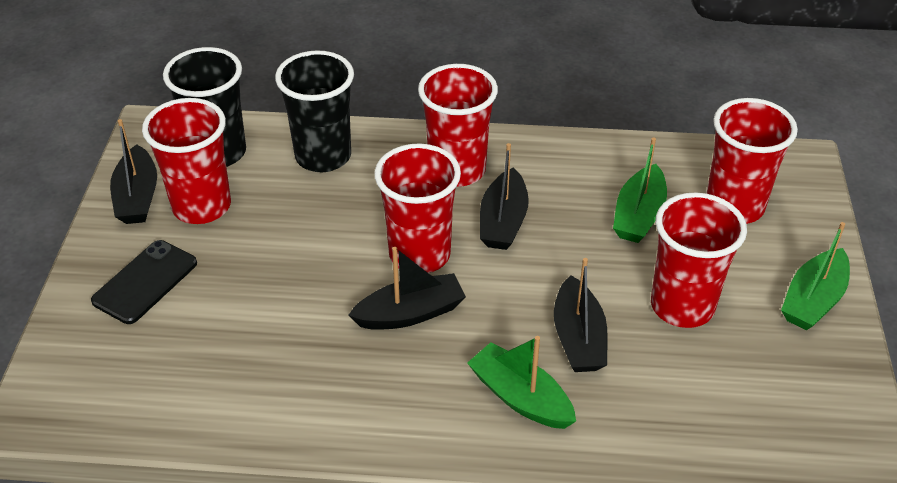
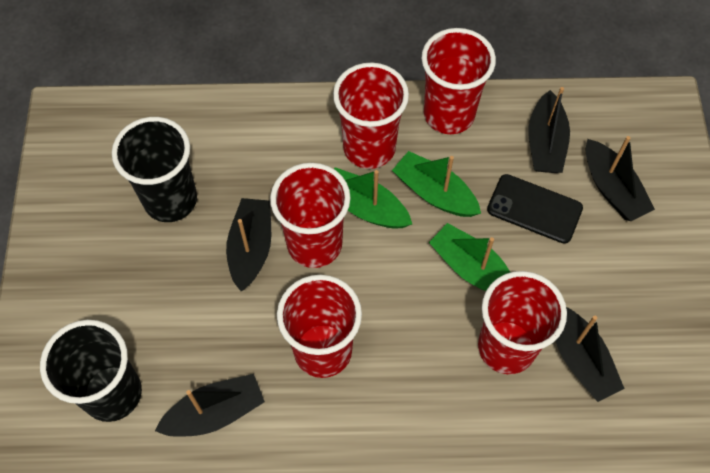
black boat: [110,119,157,224] [348,247,466,330] [480,143,529,250] [554,258,608,372] = 4 -> [155,374,265,437] [226,198,271,291] [528,87,570,173] [555,307,625,402] [585,136,655,221] = 5

